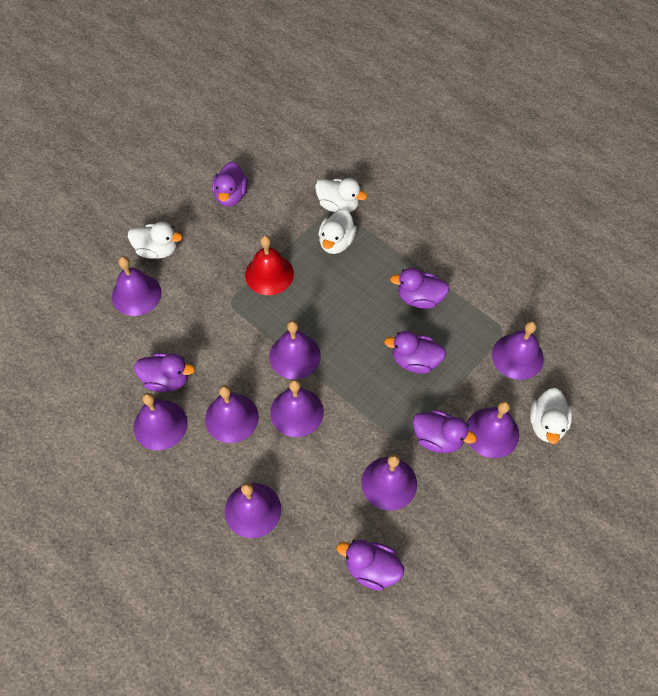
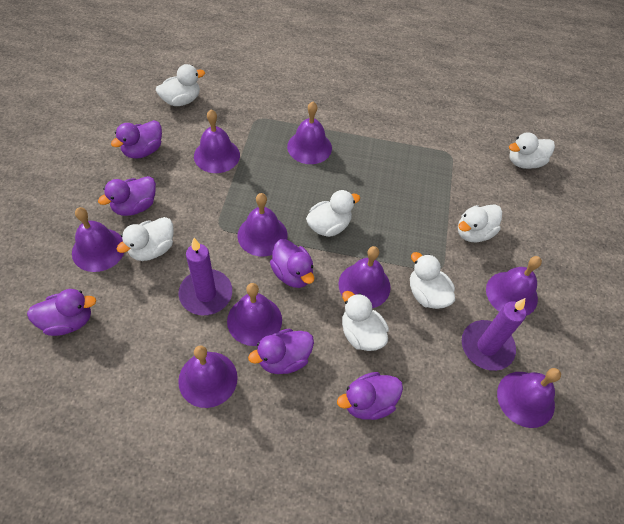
purple candle: none = 0 -> [179,238,232,315] [462,298,526,371] = 2
red bell: [245,235,294,295] = 1 -> none = 0
white duck: [128,222,182,259] [315,178,367,212] [318,208,357,254] [530,388,572,444] = 4 -> [117,217,174,261] [156,64,205,106] [306,190,360,237] [342,291,389,351] [410,252,455,309] [458,204,502,242] [509,132,555,169] = 7

